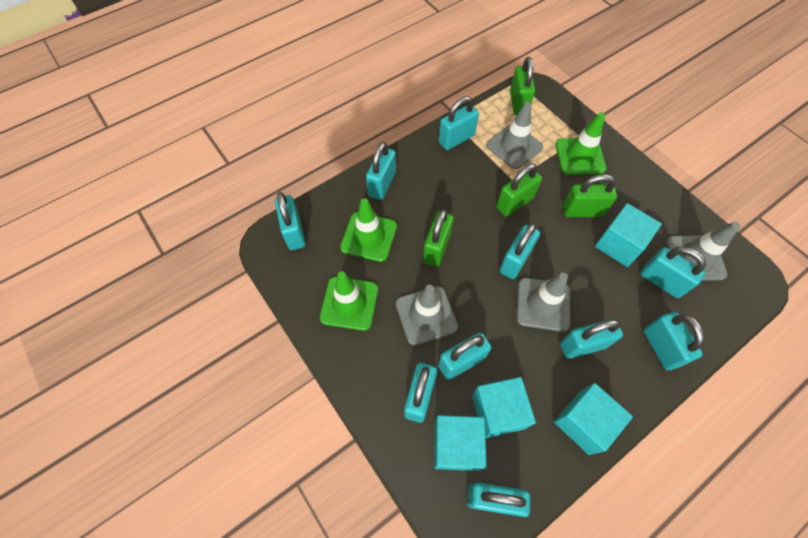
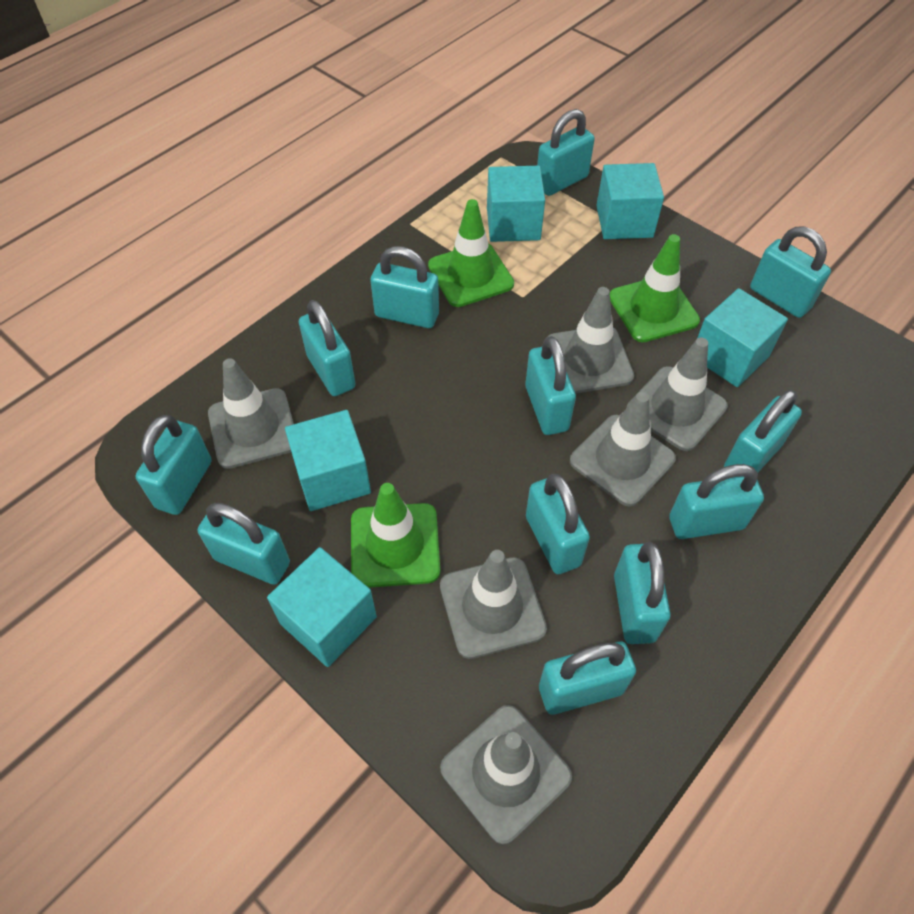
green padlock: [423,209,454,267] [496,164,542,217] [510,57,535,115] [563,174,617,217] = 4 -> none = 0
grey traffic cone: [396,285,458,345] [486,102,543,169] [516,273,570,332] [666,222,740,281] = 4 -> [208,358,294,469] [440,550,547,659] [440,705,572,844] [547,287,634,394] [570,392,676,507] [626,338,728,451] = 6
turquoise cube: [434,415,487,471] [472,377,536,438] [554,383,633,455] [595,203,662,267] = 4 -> [267,547,377,667] [285,410,371,511] [487,166,545,242] [596,163,664,239] [697,288,788,387] = 5
turquoise padlock: [275,192,306,250] [366,142,396,200] [404,363,437,423] [438,332,492,380] [439,96,479,150] [467,482,531,517] [499,223,540,279] [560,319,623,359] [640,247,706,298] [643,312,705,370] = 10 -> [136,415,212,515] [198,503,290,585] [299,300,356,396] [370,246,439,328] [525,336,576,435] [526,474,590,574] [537,109,595,196] [539,642,636,714] [614,542,671,644] [669,464,764,539] [724,390,802,473] [750,227,831,318] = 12

